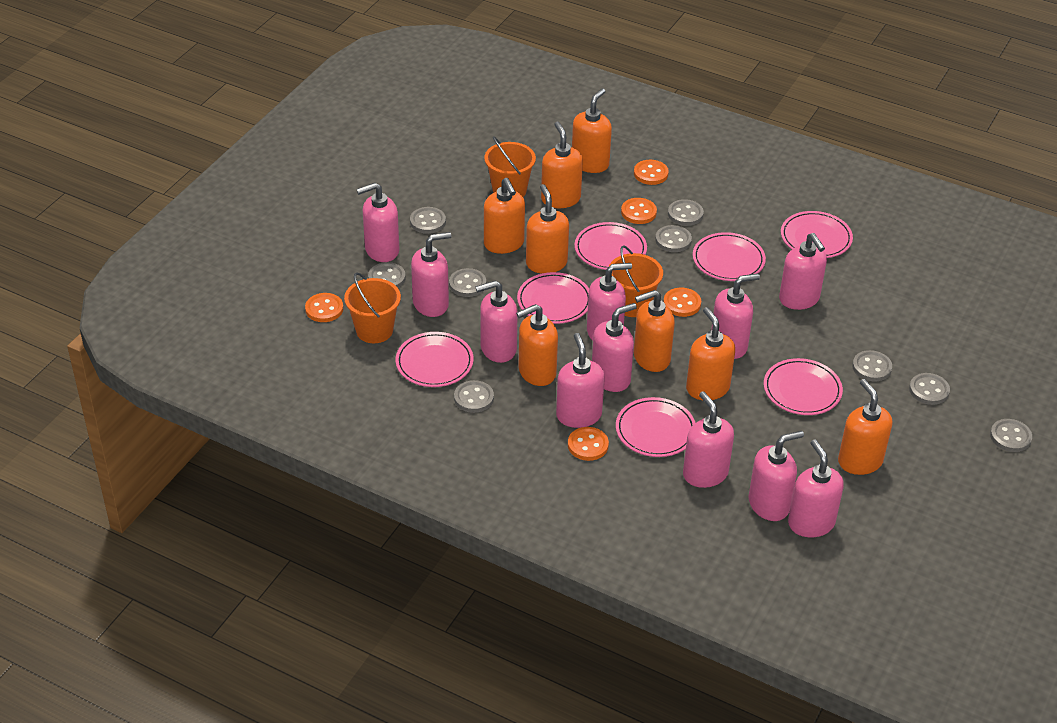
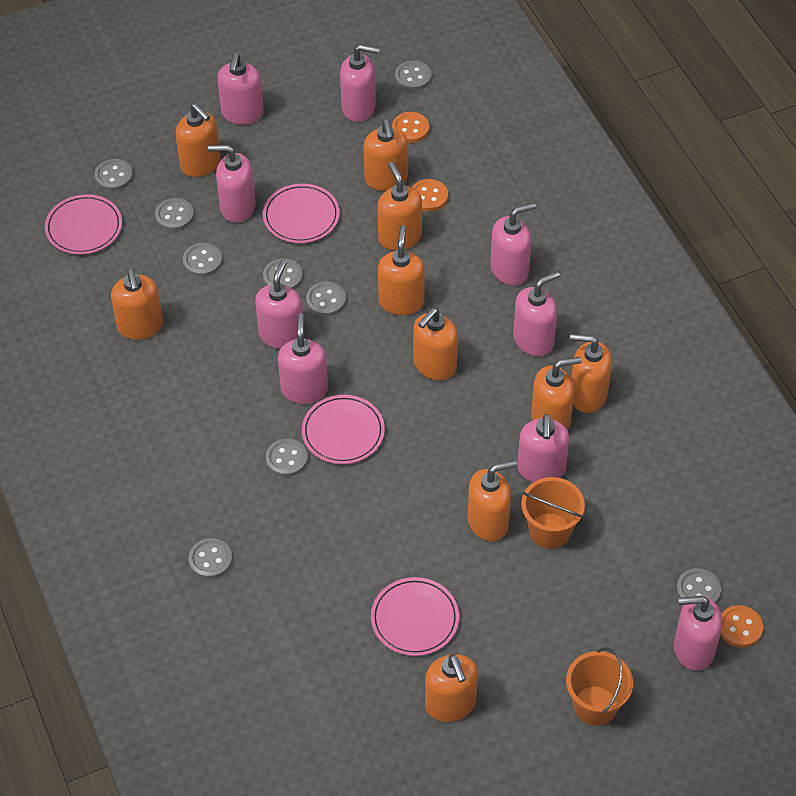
orange bucket: [344,272,401,343] [484,136,536,197] [609,246,663,317] = 3 -> [521,477,585,549] [566,647,633,726] = 2
orange button: [305,293,343,322] [568,427,609,461] [621,198,657,224] [634,160,669,185] [663,288,701,317] = 5 -> [392,112,429,143] [412,179,448,212] [720,605,763,648] = 3
orange soap dispenser: [484,178,525,254] [516,304,558,386] [526,184,569,274] [541,122,583,208] [572,88,612,173] [634,290,675,372] [686,307,735,400] [838,379,892,475] = 8 -> [111,269,163,340] [176,103,220,177] [364,119,408,191] [378,162,422,250] [378,225,425,315] [413,308,458,380] [425,654,478,722] [468,460,517,541] [531,357,581,430] [570,334,612,413] = 10
pink plate: [396,332,474,387] [517,272,589,324] [575,222,647,270] [616,397,695,457] [693,232,766,281] [764,358,843,415] [781,211,853,258] = 7 -> [45,194,122,255] [263,184,340,243] [302,395,385,464] [371,577,459,656] = 4
pink soap dispenser: [356,183,400,262] [411,232,451,317] [475,280,517,363] [556,333,605,428] [587,263,632,341] [592,303,637,392] [683,391,734,488] [711,273,760,359] [748,431,804,521] [779,233,827,310] [788,439,844,537] = 11 -> [208,145,256,223] [217,53,264,125] [255,259,303,349] [278,313,328,404] [340,44,380,122] [490,203,536,286] [513,271,560,356] [517,414,570,482] [674,596,723,671] = 9

